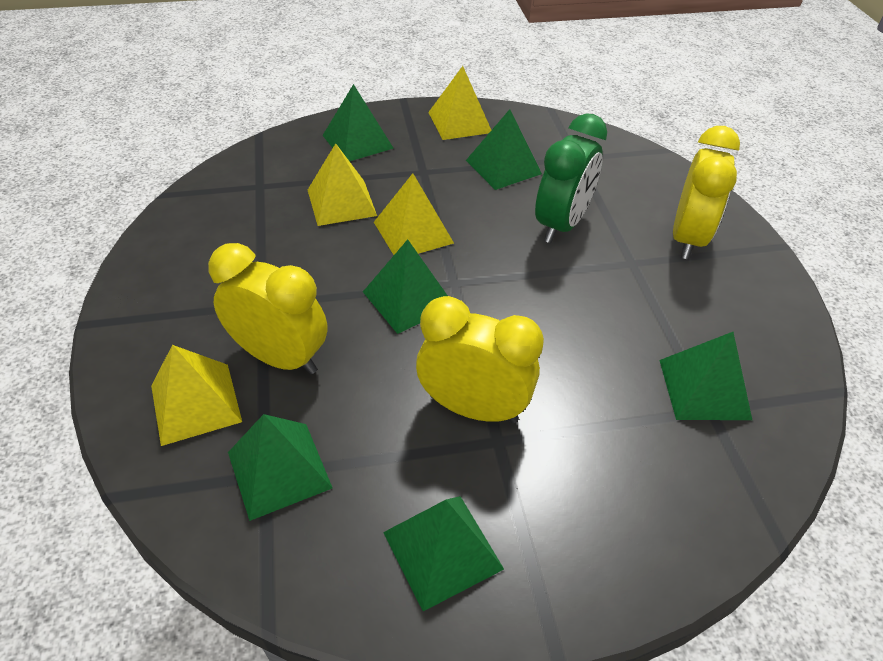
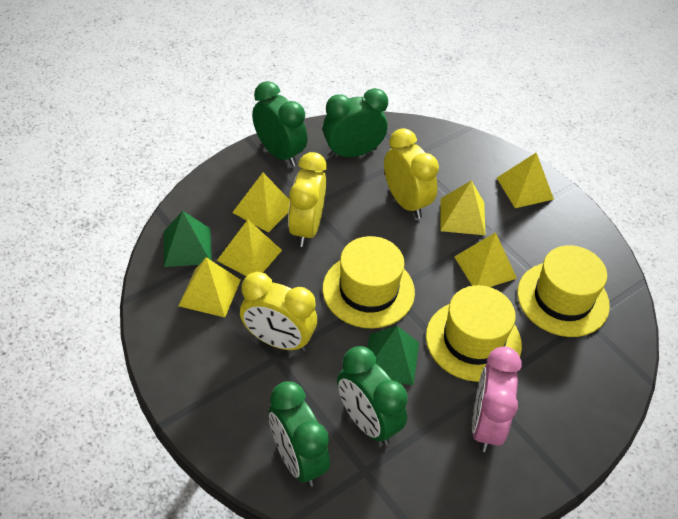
green clock: [535,113,607,243] = 1 -> [252,81,307,167] [269,381,330,487] [323,88,388,158] [337,346,408,445] = 4
green pyramid: [228,414,332,521] [323,84,394,161] [363,239,448,334] [383,496,504,611] [466,109,542,190] [659,332,752,420] = 6 -> [164,211,212,267] [367,326,419,385] = 2
pink clock: none = 0 -> [472,346,521,452] = 1
yellow hat: none = 0 -> [323,236,415,328] [426,285,522,382] [517,245,610,337] = 3
yellow pyramid: [151,345,242,446] [308,143,377,226] [374,173,454,255] [428,66,491,140] = 4 -> [178,257,241,317] [217,220,282,276] [232,173,290,233] [440,180,485,235] [454,232,517,287] [497,153,554,208] = 6

